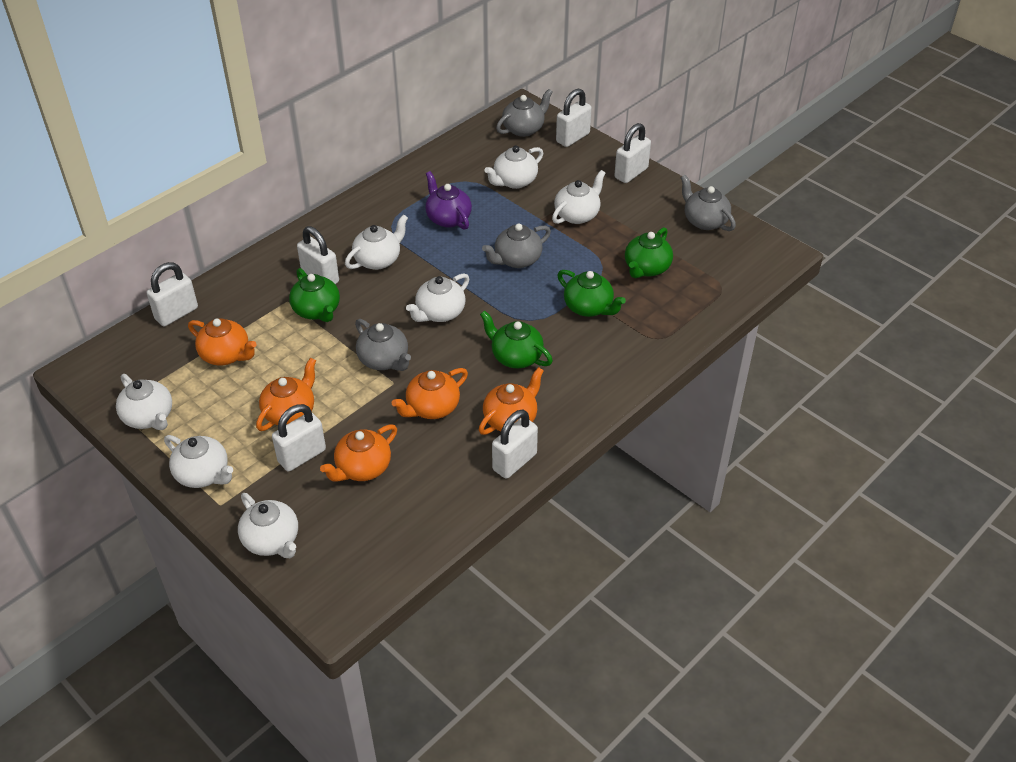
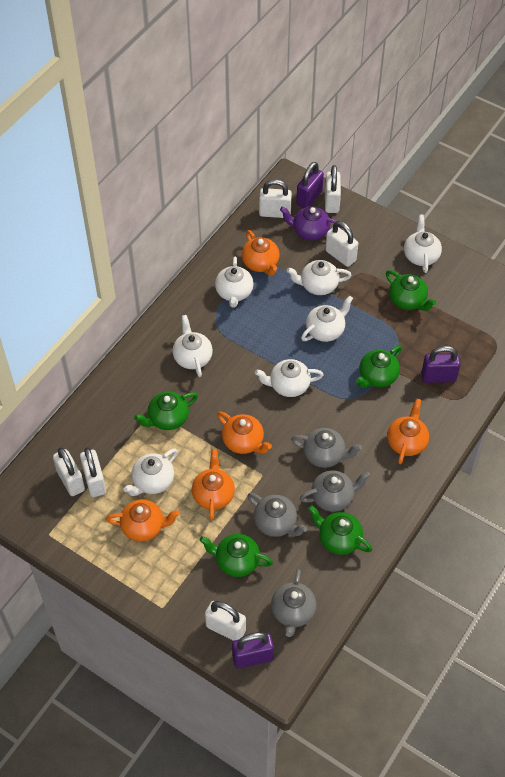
green teapot: [289,268,340,322] [480,311,553,368] [557,270,626,317] [625,227,673,278] = 4 -> [134,391,198,430] [200,534,273,577] [308,505,373,555] [356,346,402,388] [386,270,436,311] = 5
purple padlock: none = 0 -> [232,632,274,669] [296,162,324,208] [421,346,461,383] = 3

